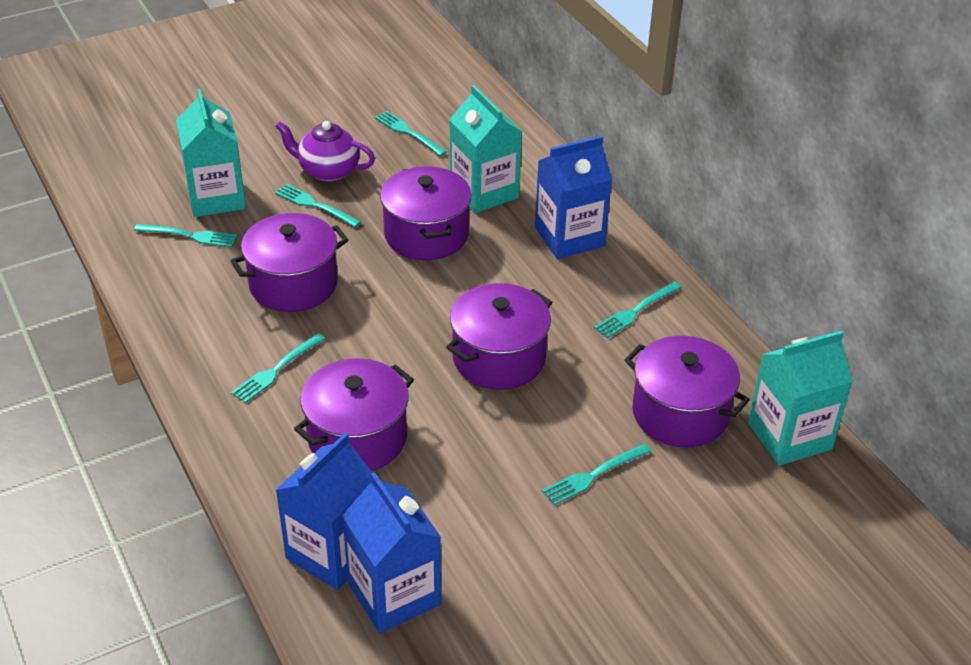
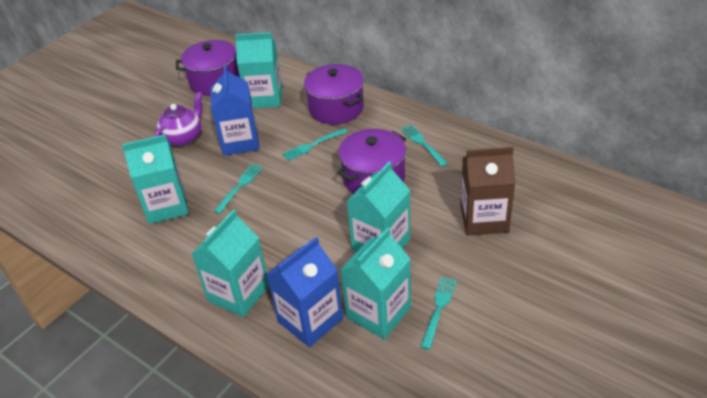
blue carton: [276,433,373,590] [342,472,441,633] [535,136,612,259] = 3 -> [210,66,259,156] [267,237,343,347] = 2
brown carton: none = 0 -> [460,147,515,236] = 1
purple pot: [230,213,348,312] [294,358,414,471] [380,166,472,260] [446,283,552,390] [624,336,750,448] = 5 -> [176,40,240,96] [304,64,364,124] [337,129,406,194] = 3
turquoise carton: [176,89,246,217] [449,85,522,213] [748,330,853,466] = 3 -> [122,134,189,224] [192,209,269,317] [235,32,283,108] [340,227,411,339] [346,162,411,252] = 5
turquoise fork: [134,224,237,247] [231,333,325,403] [275,184,361,227] [375,111,447,156] [542,443,652,505] [594,282,681,338] = 6 -> [213,164,263,214] [282,128,348,161] [401,125,448,167] [420,276,457,350] = 4

